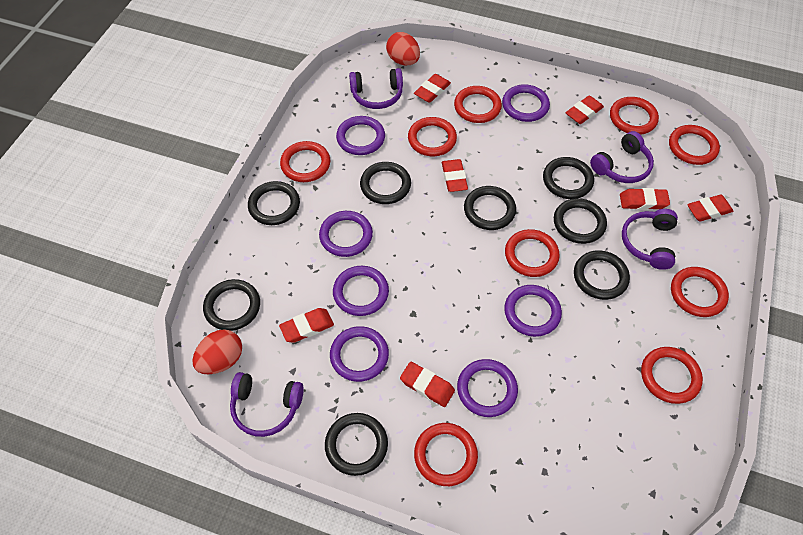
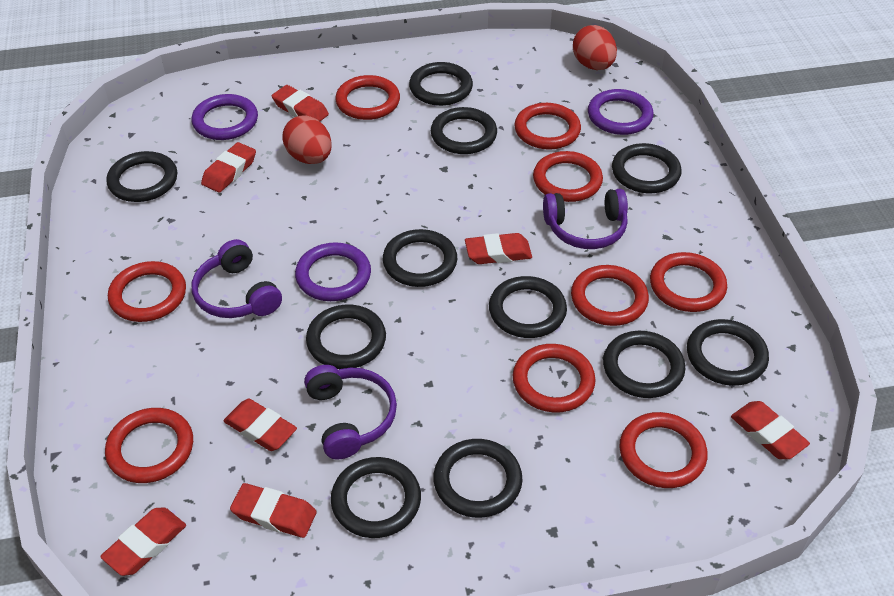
black ring: [203,279,260,331] [248,181,300,225] [325,413,388,476] [360,162,411,204] [464,186,516,230] [543,157,594,199] [554,198,607,244] [574,250,630,300] = 8 -> [106,151,177,202] [306,305,386,369] [331,457,421,538] [383,229,457,287] [409,62,473,106] [431,107,497,154] [433,439,523,518] [489,276,567,338] [603,331,685,398] [612,143,682,193] [687,319,769,386] = 11
purple headphones: [230,372,304,437] [349,68,403,109] [590,131,654,183] [622,209,678,270] = 4 -> [192,239,282,318] [304,365,397,459] [543,189,628,249] = 3
purple ring: [319,211,373,257] [330,326,389,382] [333,266,389,316] [336,116,385,155] [457,359,518,417] [502,84,550,122] [504,285,562,337] = 7 -> [192,94,258,140] [295,242,371,301] [588,89,654,135] = 3

